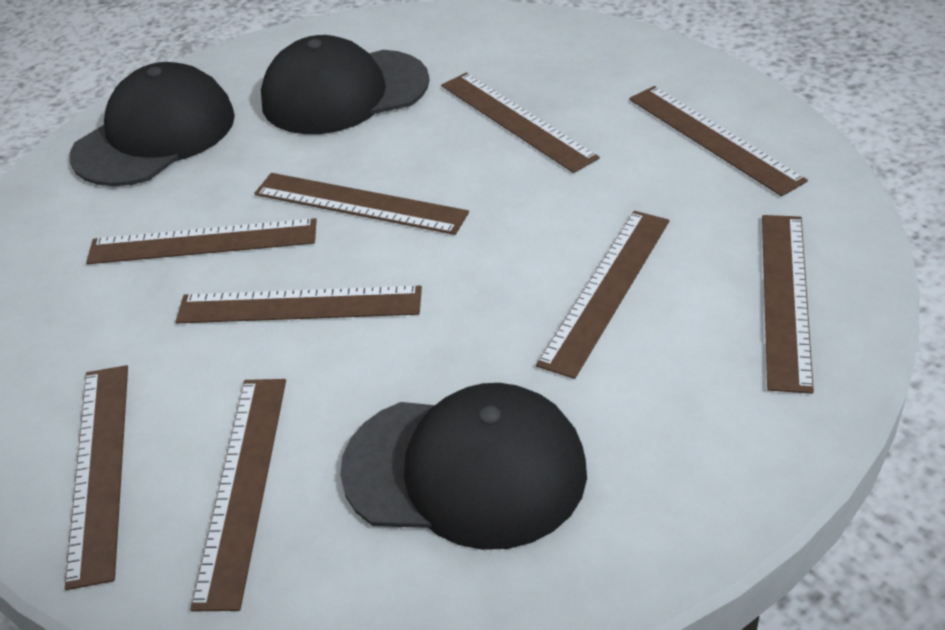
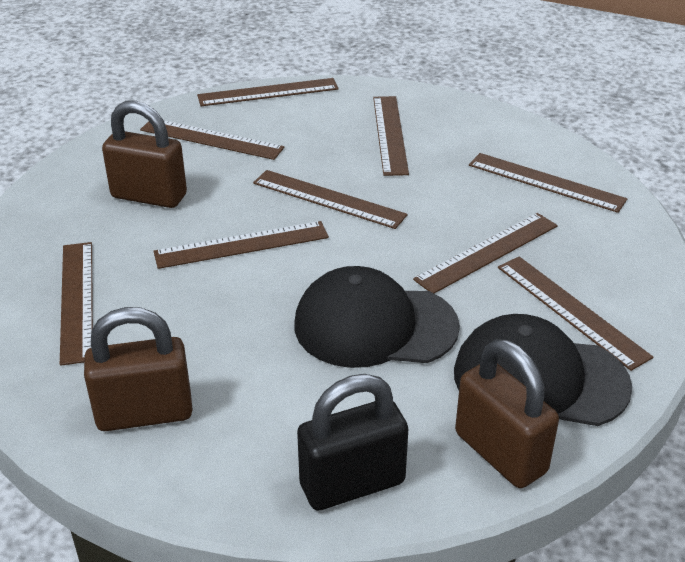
black cap: [70,62,235,186] [261,35,430,134] [340,383,587,550] = 3 -> [294,266,460,368] [454,314,632,426] = 2
black padlock: none = 0 -> [297,374,408,510] = 1
brown padlock: none = 0 -> [84,307,193,431] [102,100,187,208] [455,339,559,488] = 3

